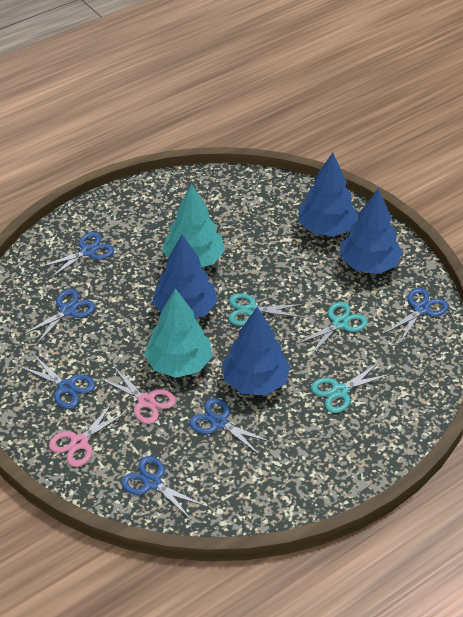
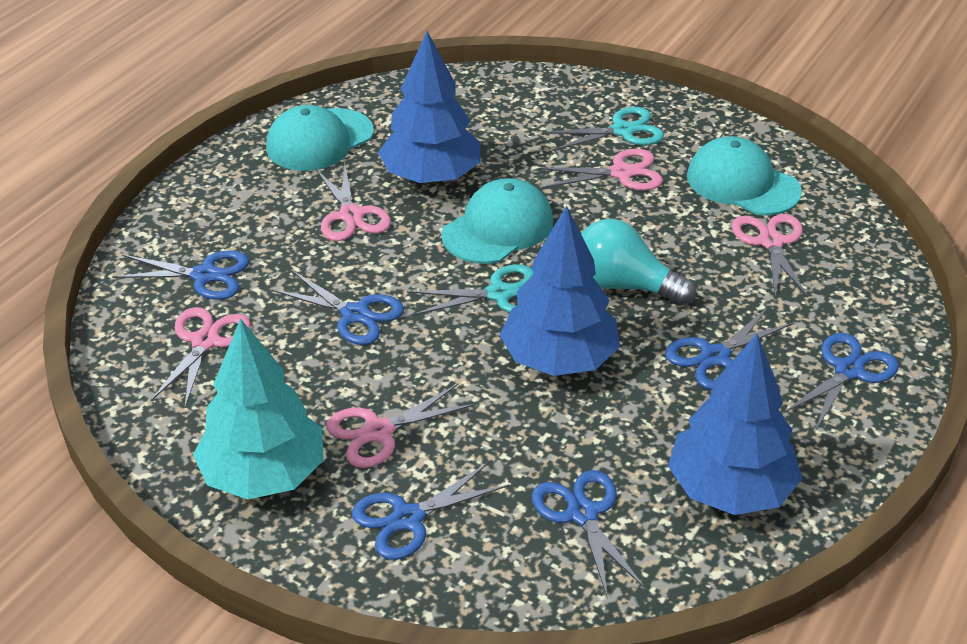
blue tree: [152,235,218,319] [222,307,290,395] [298,153,358,237] [340,188,403,274] = 4 -> [378,31,480,184] [500,206,620,376] [668,334,802,515] = 3
pink scissors: [49,402,127,467] [99,367,176,424] = 2 -> [151,307,251,407] [316,164,391,241] [326,384,476,468] [538,149,663,190] [731,214,808,297] = 5
turquoise cap: none = 0 -> [266,105,373,171] [441,178,553,264] [687,136,802,216] = 3
turquoise light bulb: none = 0 -> [581,219,696,306] = 1
turquoise scissors: [228,293,304,326] [297,302,368,356] [311,362,391,413] = 3 -> [407,264,534,316] [543,107,664,151] = 2
turquoise tree: [144,288,212,378] [162,184,225,267] = 2 -> [193,318,324,499] = 1

